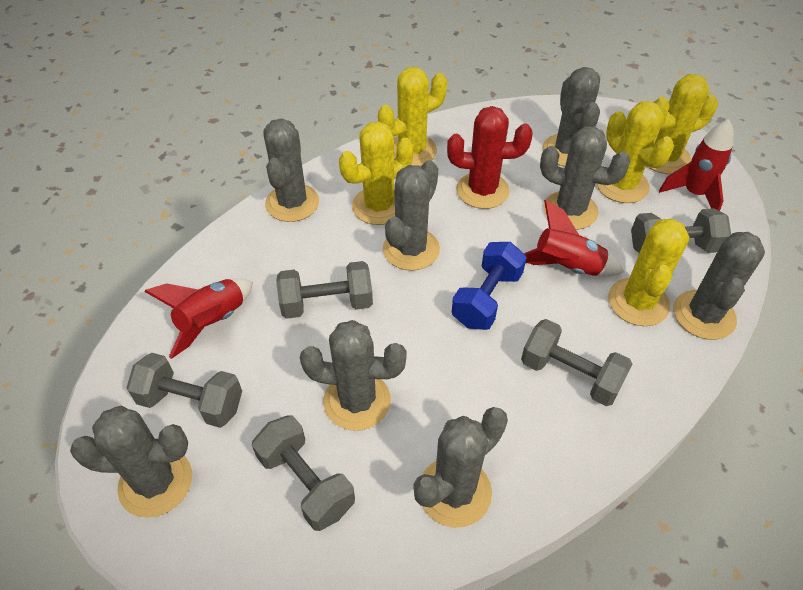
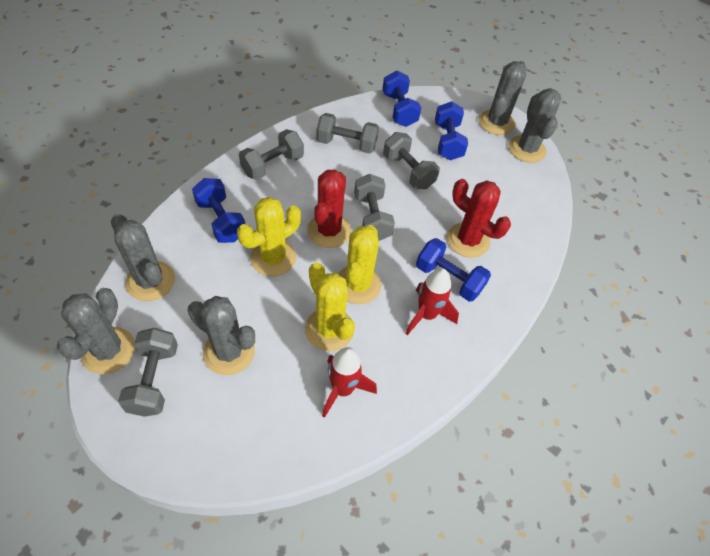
blue dumbbell: [452,242,527,330] = 1 -> [192,178,245,243] [382,71,421,127] [416,238,491,302] [435,101,468,160] = 4
grey cactus: [70,406,192,518] [263,118,319,222] [300,320,407,431] [383,160,440,271] [414,407,508,528] [540,126,630,230] [542,67,600,167] [673,232,765,340] = 8 -> [57,288,135,374] [111,214,175,301] [188,296,255,375] [479,61,526,135] [509,88,561,163] = 5
red cactus: [447,106,533,209] = 1 -> [307,170,351,248] [447,179,511,258] = 2
red rocket: [144,278,253,359] [524,200,624,276] [659,119,734,211] = 3 -> [322,347,377,418] [405,268,459,335] = 2
yellow cactus: [339,121,413,225] [378,67,447,166] [596,101,674,203] [608,219,689,326] [646,74,718,174] = 5 -> [237,197,301,277] [305,263,355,351] [338,225,382,304] = 3

